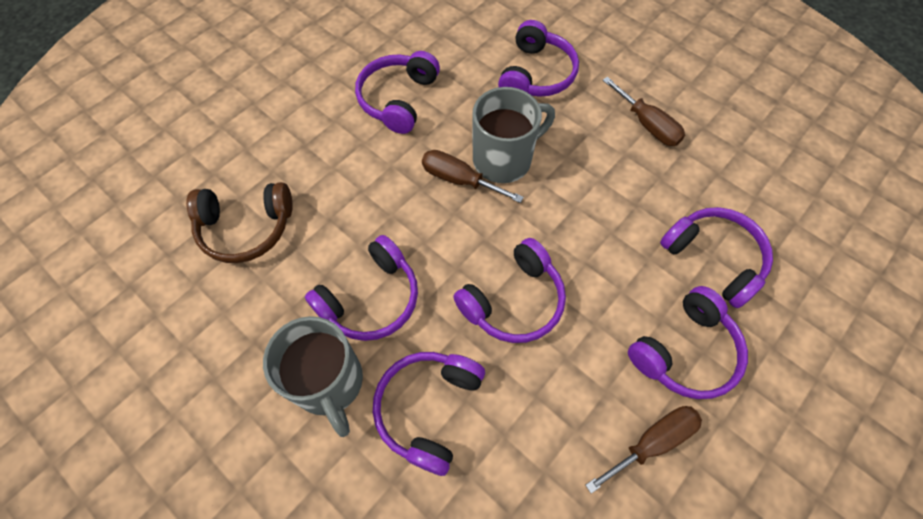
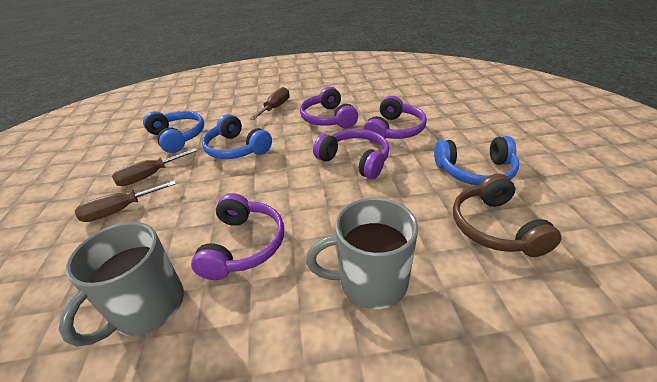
blue headphones: none = 0 -> [143,111,204,153] [202,114,272,159] [434,136,519,185] = 3
purple headphones: [305,235,418,341] [355,51,440,134] [373,352,485,476] [453,238,566,343] [498,20,579,97] [628,286,748,399] [660,207,773,308] = 7 -> [191,193,284,280] [300,87,358,128] [313,129,389,179] [363,96,427,143] = 4

